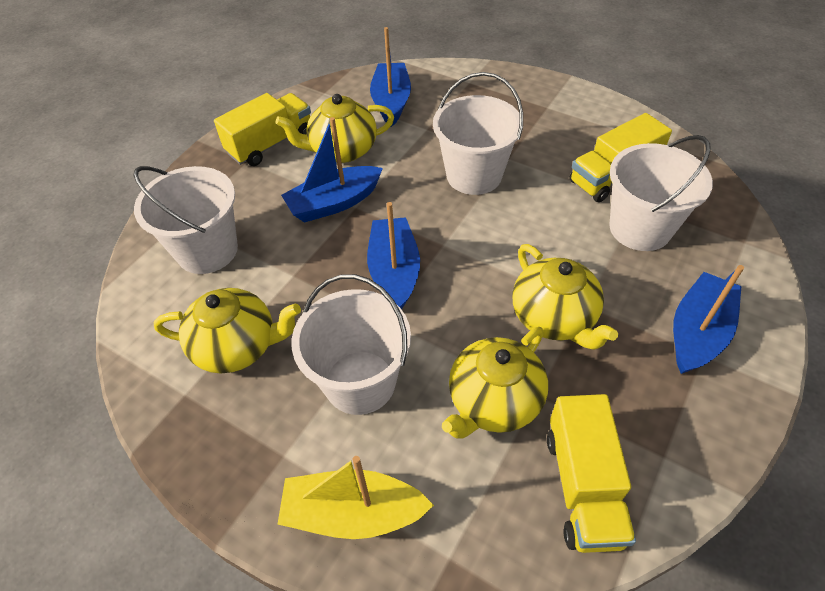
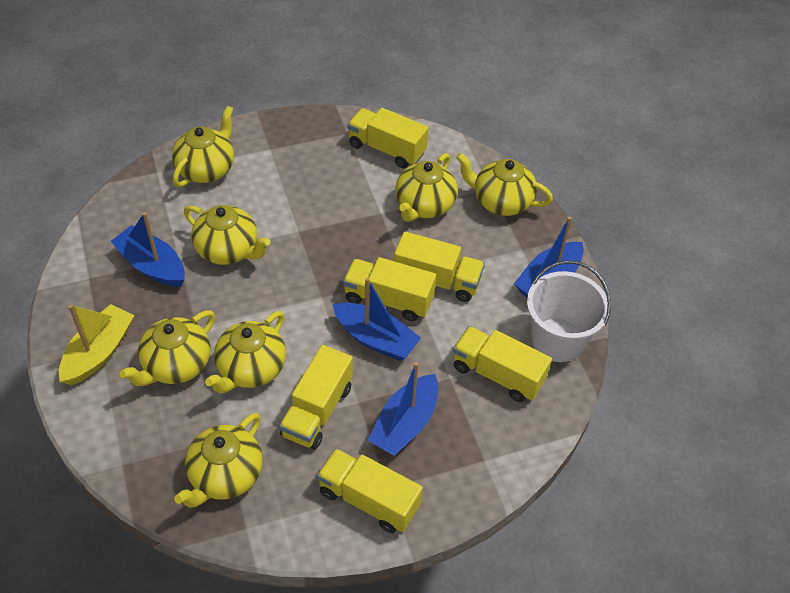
white bucket: [133,166,238,274] [291,274,411,415] [433,72,523,195] [609,135,713,251] = 4 -> [527,260,611,362] = 1
yellow teapot: [154,288,301,373] [275,94,394,163] [442,327,548,439] [513,244,618,350] = 4 -> [120,310,215,386] [172,106,234,187] [174,413,263,508] [184,205,270,265] [205,311,286,393] [395,153,458,222] [456,153,553,216] = 7
yellow truck: [214,93,311,166] [547,394,636,553] [570,113,672,202] = 3 -> [279,345,353,449] [317,448,423,533] [343,257,436,321] [348,108,429,168] [394,232,485,302] [453,326,552,402] = 6

